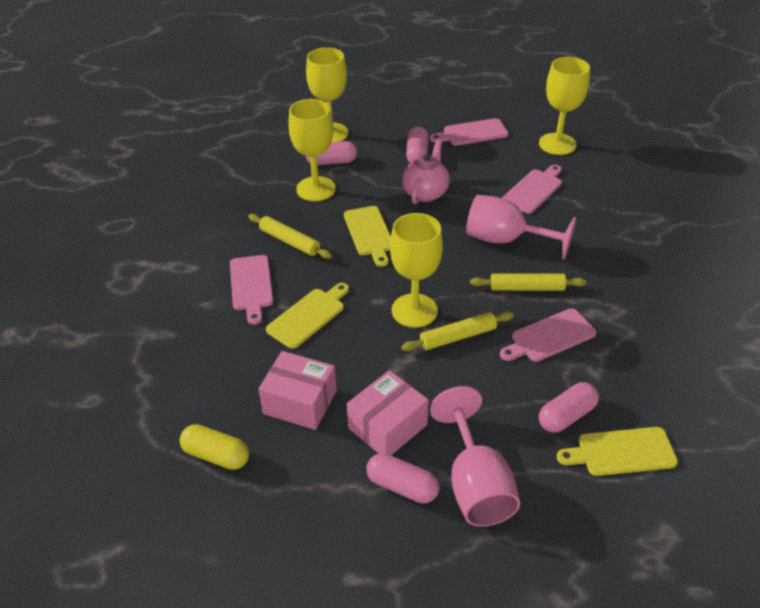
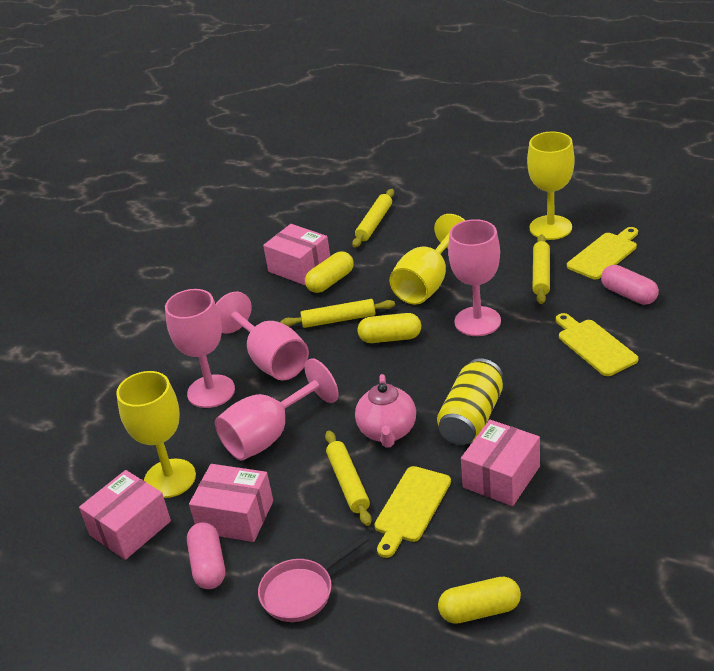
pink box: [258,351,337,430] [347,370,429,455] = 2 -> [79,470,171,560] [189,464,273,542] [263,224,330,285] [461,420,540,506] = 4
pink capsule: [306,141,357,165] [366,453,440,504] [406,127,429,163] [539,382,599,433] = 4 -> [187,522,225,589] [601,265,659,305] = 2
pink cutting board: [230,255,273,325] [430,118,509,146] [500,308,597,362] [502,165,562,214] = 4 -> none = 0
pink goblet: [430,386,520,527] [466,195,576,260] = 2 -> [165,289,235,408] [215,358,339,461] [216,292,309,381] [448,219,501,336] = 4
pink pan: none = 0 -> [258,534,369,622] = 1
yellow can: none = 0 -> [437,358,503,445] = 1
yellow capsule: [180,424,249,470] = 1 -> [305,251,354,293] [358,313,421,343] [438,577,521,624] = 3
yellow goblet: [289,99,336,201] [306,47,348,142] [390,213,443,328] [539,57,590,155] = 4 -> [116,371,196,498] [389,214,466,305] [527,132,575,240] = 3
yellow rolling pin: [248,214,332,259] [401,311,514,351] [470,273,586,291] = 3 -> [281,299,395,328] [325,431,372,526] [352,189,394,248] [533,234,550,304] = 4

